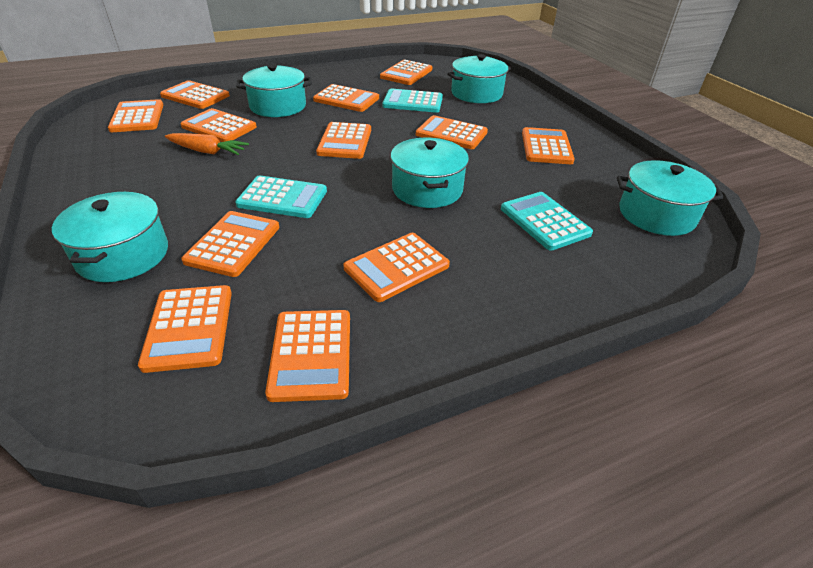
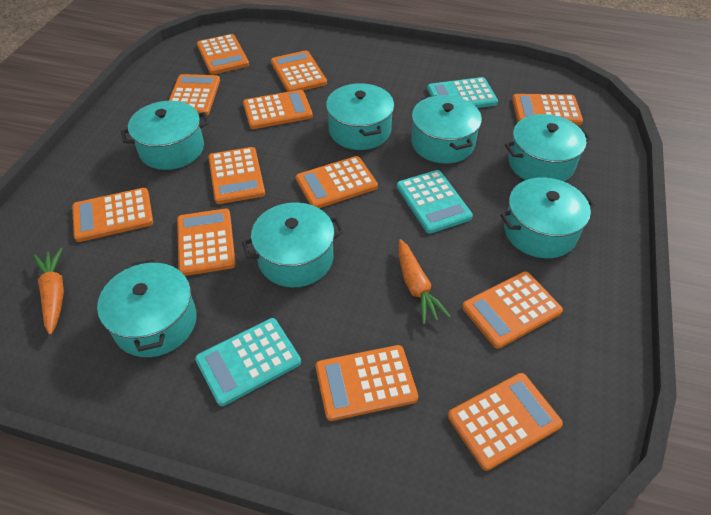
orange carrot: [165,133,249,155] = 1 -> [33,248,64,335] [398,239,451,325] = 2
turquoise pot: [52,192,168,282] [236,64,312,117] [391,138,469,208] [447,54,511,103] [617,160,724,236] = 5 -> [97,259,197,357] [121,101,209,170] [242,202,344,287] [326,83,394,150] [411,95,482,164] [500,177,595,258] [505,114,591,182] = 7

